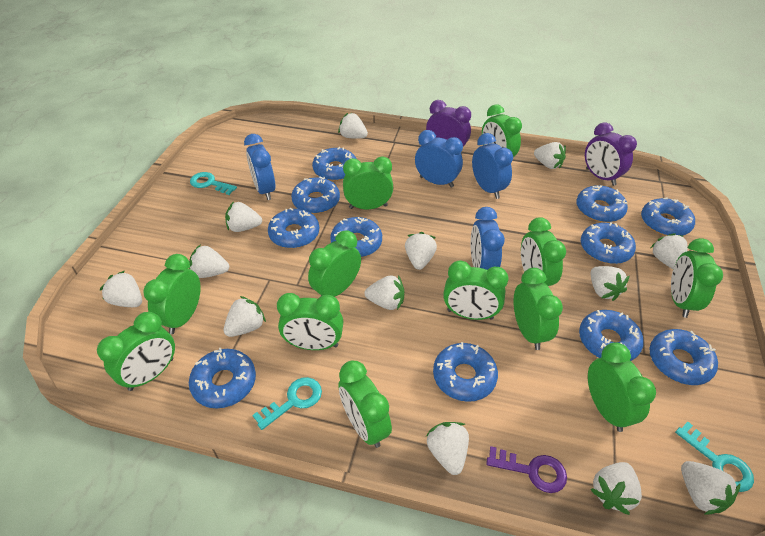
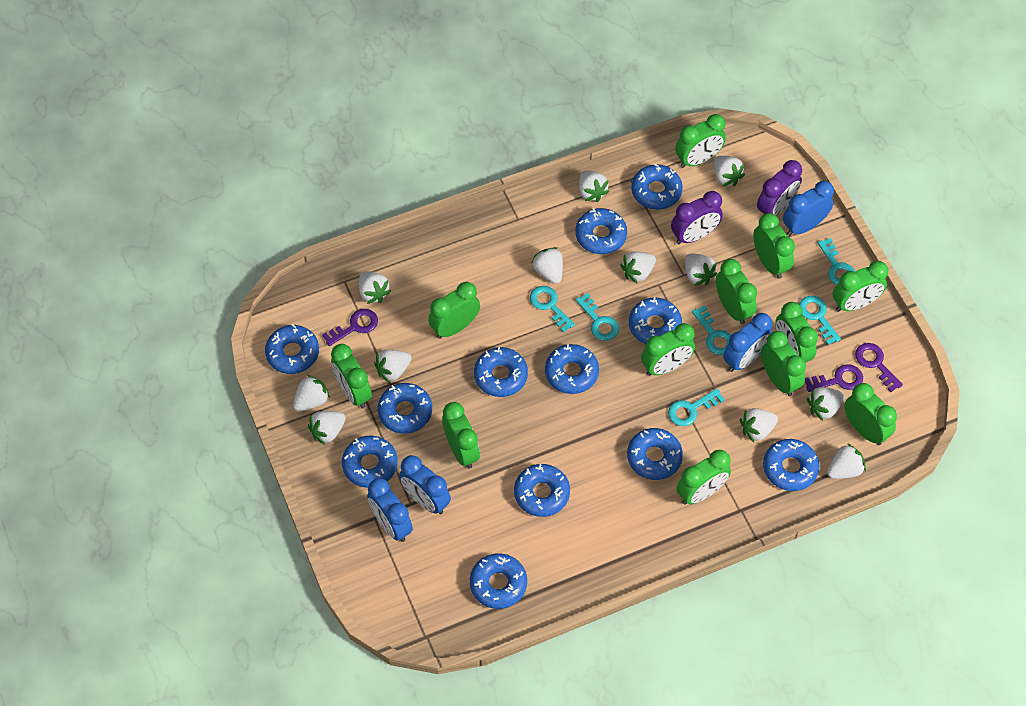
blue donut: [189,348,256,409] [268,207,319,248] [291,177,340,214] [312,147,357,181] [330,217,382,257] [433,342,498,402] [576,185,628,222] [579,310,644,361] [581,222,636,264] [641,197,695,236] [649,329,718,385] = 11 -> [265,324,319,374] [342,436,398,488] [377,383,432,434] [470,553,527,609] [474,347,528,397] [514,464,570,517] [545,344,599,394] [575,208,627,254] [627,428,683,480] [629,297,682,344] [631,164,683,210] [763,439,820,491] = 12
purple key: [486,446,567,493] = 1 -> [322,309,378,346] [805,364,863,392] [855,343,903,392] = 3
turquoise key: [190,172,237,195] [252,377,322,430] [675,422,754,492] = 3 -> [530,286,575,333] [575,293,619,341] [668,389,725,426] [692,305,731,355] [799,296,841,345] [818,238,855,285] = 6
white strawberry: [100,271,142,307] [189,244,229,278] [224,296,266,337] [225,201,262,232] [338,113,368,139] [365,275,404,310] [405,232,437,270] [426,422,469,475] [534,142,566,169] [590,462,642,515] [591,266,629,301] [651,233,688,269] [681,461,741,514] = 13 -> [293,375,330,411] [308,411,346,445] [359,271,391,304] [374,349,412,382] [532,247,563,284] [579,170,609,202] [620,252,656,284] [685,254,717,286] [713,156,745,186] [740,408,778,442] [807,387,845,421] [827,443,866,479] = 12

